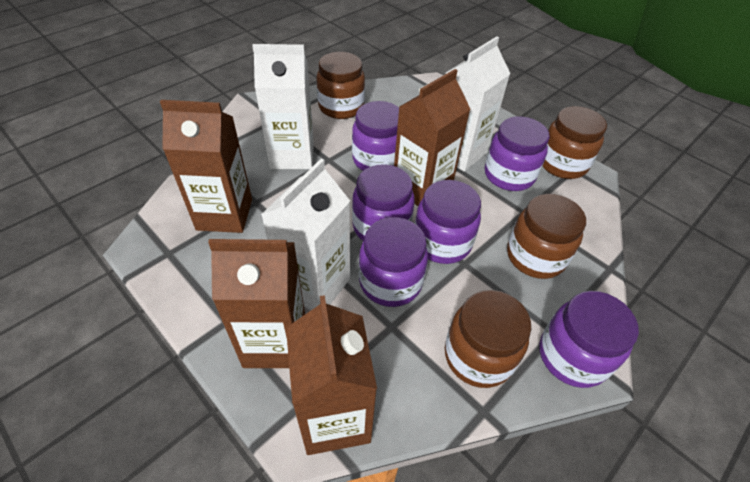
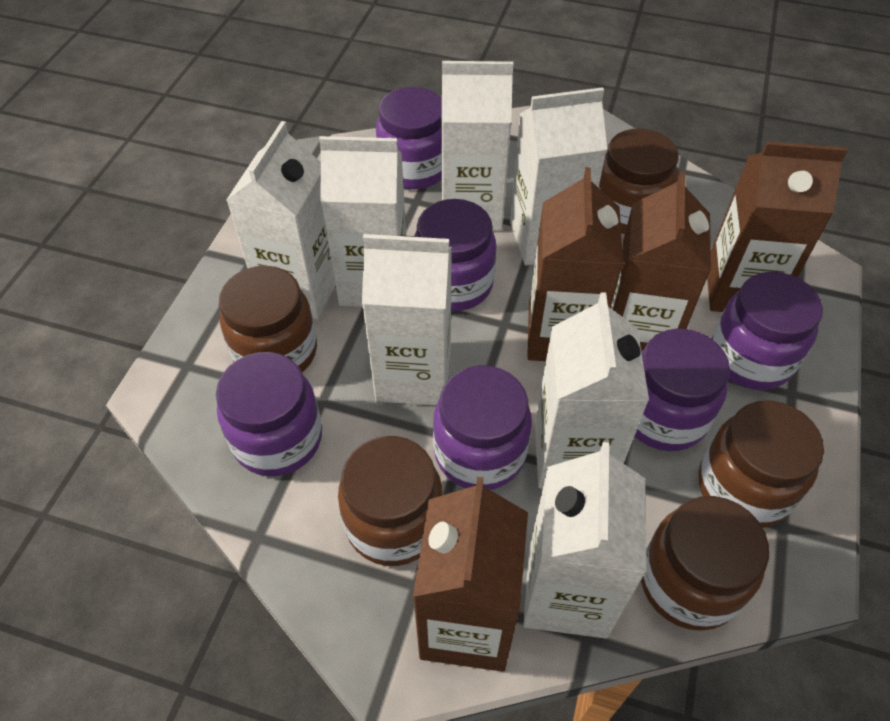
brown jar: [316,52,365,119] [445,290,531,388] [507,194,586,279] [542,106,607,179] = 4 -> [219,266,317,372] [338,436,443,566] [599,128,679,234] [641,496,769,631] [699,400,824,528] = 5
white carton: [252,44,314,169] [261,159,350,310] [446,36,510,172] = 3 -> [227,121,335,320] [319,136,406,307] [362,234,452,406] [441,61,513,231] [510,87,607,265] [523,442,647,638] [535,292,649,489] = 7

